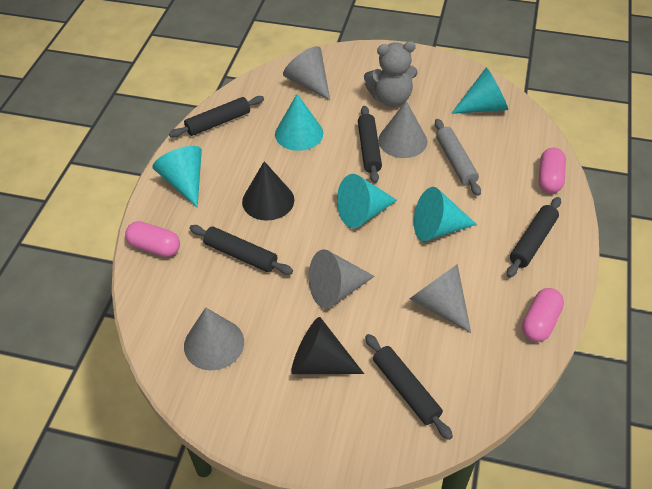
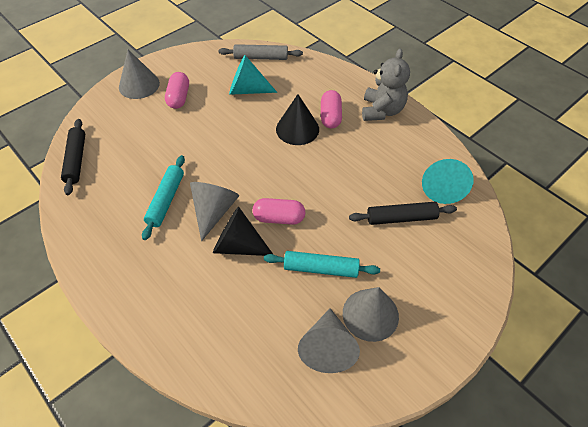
black rolling pin: [169,96,264,137] [189,225,293,275] [358,106,382,183] [365,334,453,440] [507,197,561,278] = 5 -> [61,119,85,195] [349,202,457,225] = 2
grey cone: [184,308,244,370] [283,46,330,100] [309,249,375,309] [378,101,427,158] [409,264,471,333] = 5 -> [119,50,160,99] [190,182,239,241] [298,308,360,373] [343,287,399,342] = 4
turquoise cone: [152,146,202,208] [275,94,323,151] [337,174,397,228] [414,187,477,241] [451,67,508,114] = 5 -> [229,55,277,95] [422,159,474,204] = 2
turquoise rolling pin: none = 0 -> [142,155,185,240] [264,251,380,278] = 2

